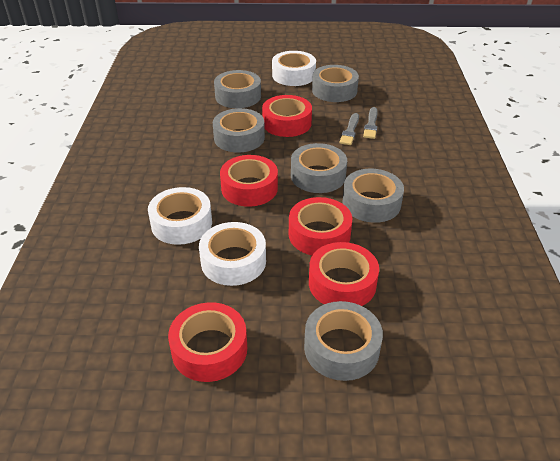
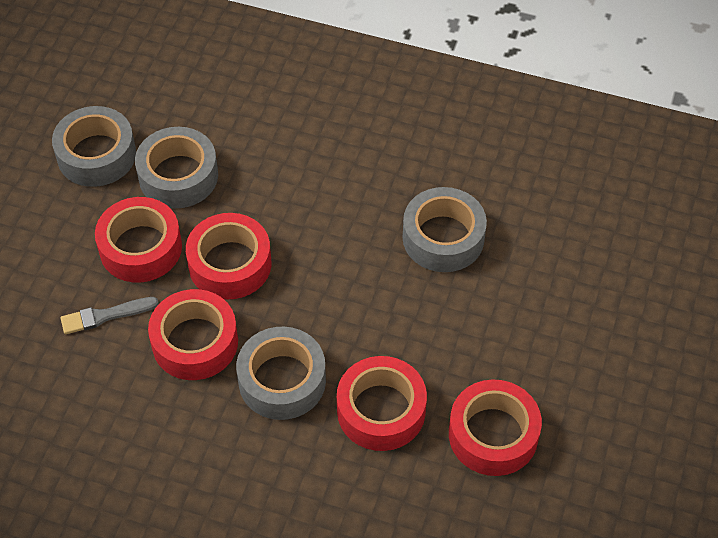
grey brush: [339,113,359,145] [363,107,378,139] = 2 -> [61,297,159,334] = 1
grey tape: [213,108,265,152] [214,70,261,108] [291,143,347,193] [304,301,383,381] [312,65,359,102] [342,168,404,223] = 6 -> [52,106,136,187] [135,127,218,208] [236,327,326,420] [403,187,487,272] = 4
white tape: [148,187,212,245] [199,222,266,286] [272,51,316,86] = 3 -> none = 0

